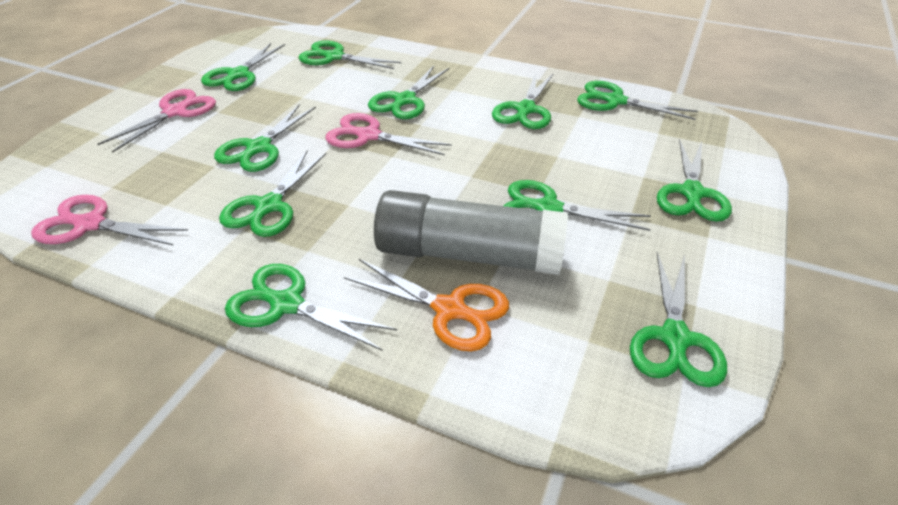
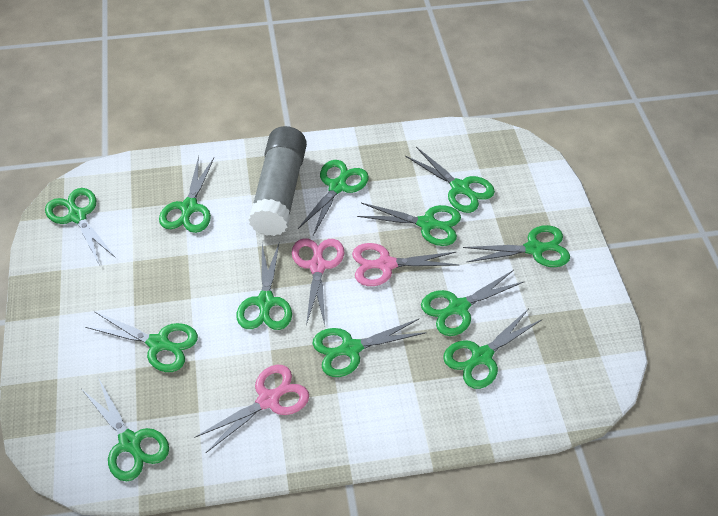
green scissors: [201,43,285,91] [214,104,316,172] [219,151,326,237] [225,264,397,351] [298,40,401,69] [368,66,450,119] [492,73,554,129] [504,180,651,231] [577,81,698,120] [630,252,727,387] [657,139,732,222] = 11 -> [45,188,116,264] [82,379,169,481] [85,311,198,372] [159,156,214,233] [237,244,292,330] [298,160,369,236] [313,319,427,377] [357,203,461,246] [405,147,495,213] [421,270,525,336] [443,309,543,389] [463,225,570,267] = 12
orange scissors: [344,259,509,352] = 1 -> none = 0

